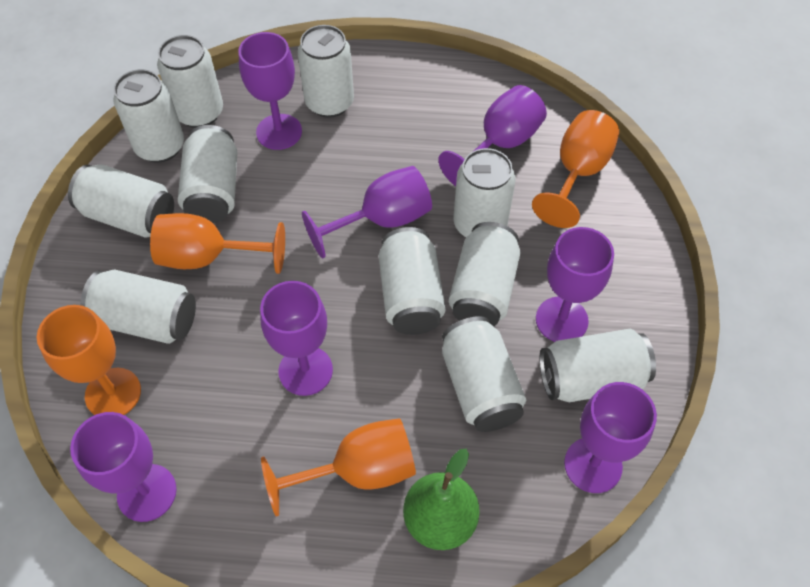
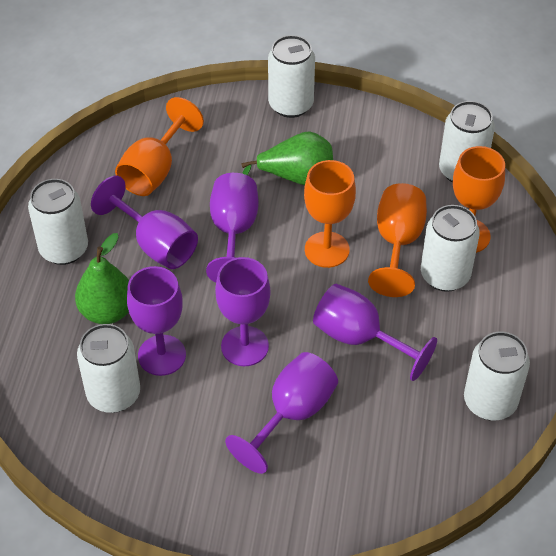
green pear: [403,449,480,550] = 1 -> [75,233,129,324] [241,131,333,185] = 2
purple goblet: [70,412,177,522] [238,32,302,150] [260,281,333,396] [302,166,432,258] [438,85,547,186] [536,227,614,342] [564,382,657,493] = 7 -> [91,176,198,269] [127,266,186,376] [206,173,258,283] [215,257,271,366] [225,352,338,474] [313,284,437,381] = 6
white can: [68,164,174,237] [81,269,196,344] [113,69,184,163] [157,35,223,128] [178,125,238,223] [298,25,354,118] [379,227,445,335] [442,316,526,432] [449,222,521,326] [453,148,516,237] [539,328,656,402] = 11 -> [28,179,88,265] [77,324,140,413] [268,35,315,118] [421,205,480,292] [439,101,495,183] [464,332,530,420] = 6

